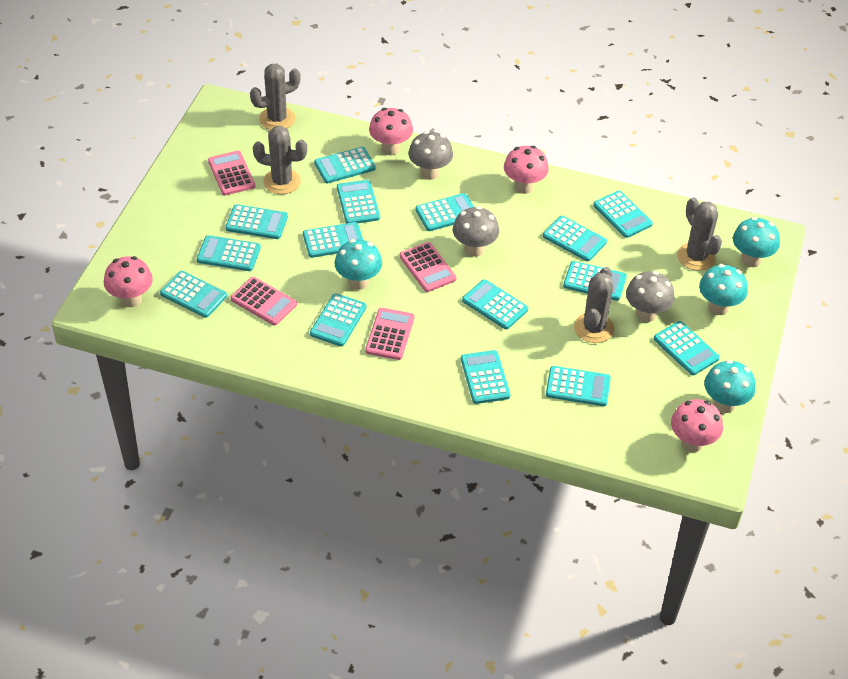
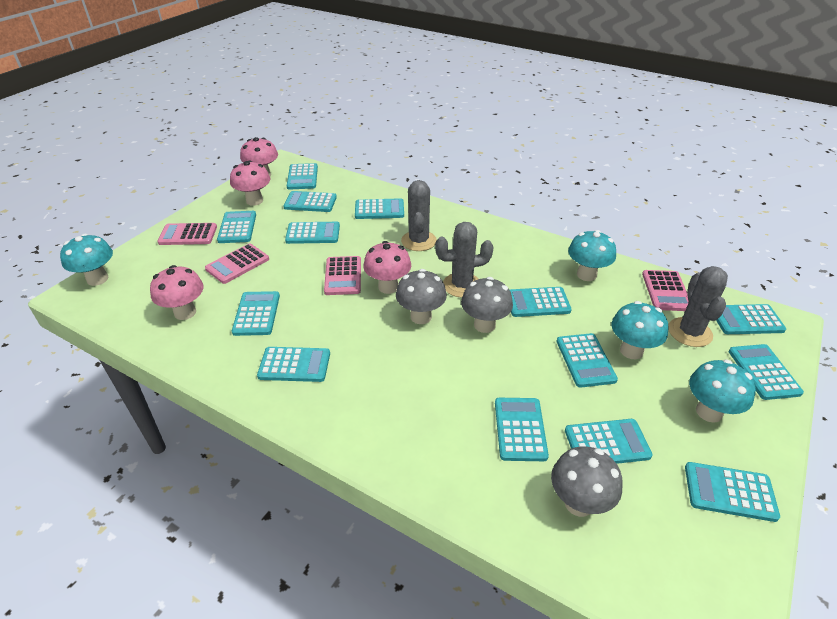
grey cactus: [250,64,301,130] [253,126,307,194] [574,267,614,343] [677,198,722,271] = 4 -> [401,180,437,251] [435,222,494,298] [668,266,728,347] = 3
turquoise calculator: [160,271,227,318] [197,235,261,271] [225,204,288,239] [303,222,363,258] [310,293,366,347] [314,147,376,183] [337,180,380,223] [415,193,474,231] [461,350,510,404] [462,279,528,330] [543,216,607,261] [546,366,611,406] [563,261,627,301] [593,191,653,238] [654,321,719,375] = 15 -> [217,211,256,243] [232,291,280,336] [257,347,330,382] [283,191,337,212] [285,222,340,244] [287,163,318,190] [355,198,404,219] [495,398,549,461] [509,287,572,317] [557,333,618,388] [565,419,653,464] [685,462,780,522] [716,304,786,334] [729,344,804,400] = 14

